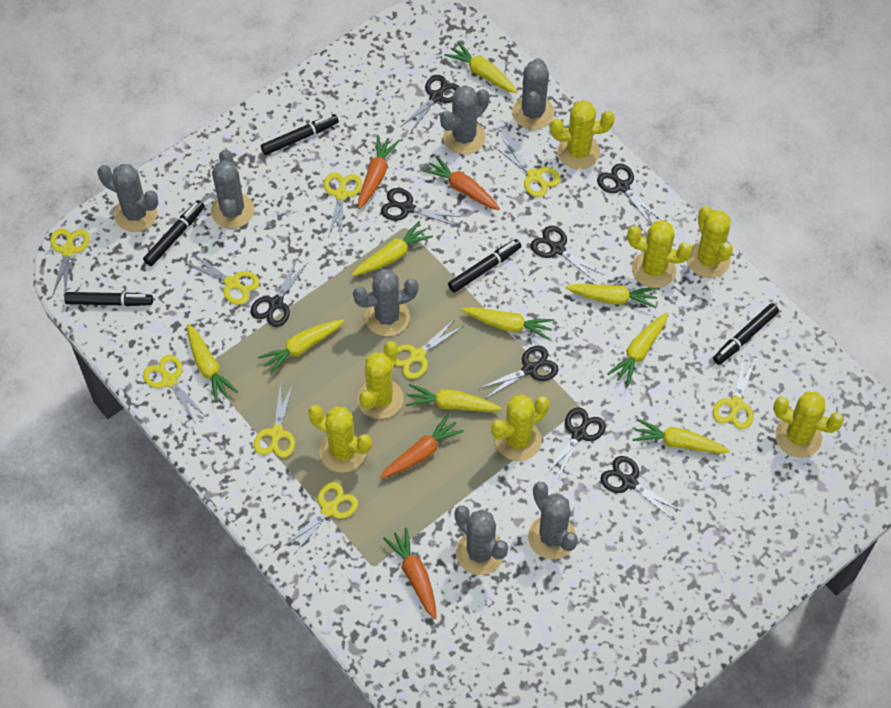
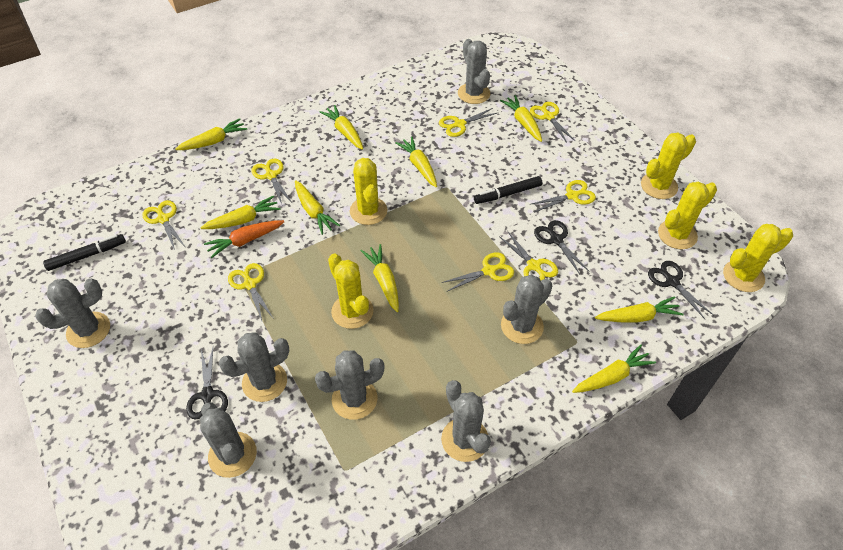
black marker: [64,292,153,306] [143,200,205,266] [261,114,339,155] [448,239,521,292] [713,303,779,365] = 5 -> [43,234,126,271] [474,176,543,204] = 2
black scissors: [250,259,307,327] [381,188,460,226] [400,75,459,133] [478,346,559,399] [531,226,604,283] [545,407,606,482] [597,164,661,225] [600,456,681,519] = 8 -> [186,348,228,420] [534,220,589,274] [648,261,713,319] = 3
orange carrot: [358,135,399,209] [380,414,464,479] [383,528,437,619] [423,156,500,210] = 4 -> [204,220,284,258] = 1
yellow cactus: [308,405,372,473] [357,341,404,419] [491,394,549,461] [550,100,615,169] [627,220,692,288] [687,206,733,278] [773,391,844,458] = 7 -> [328,254,374,329] [350,158,387,225] [641,133,696,199] [658,182,717,249] [723,224,793,292] = 5
yellow scissors: [51,228,90,296] [143,355,206,422] [184,253,260,305] [254,382,295,458] [284,482,358,554] [324,172,362,238] [395,318,464,379] [495,139,560,197] [712,356,756,429] = 9 -> [142,200,185,250] [228,263,274,321] [251,159,291,204] [439,108,497,137] [442,252,514,291] [499,232,558,280] [529,180,596,212] [530,102,575,143] = 8

